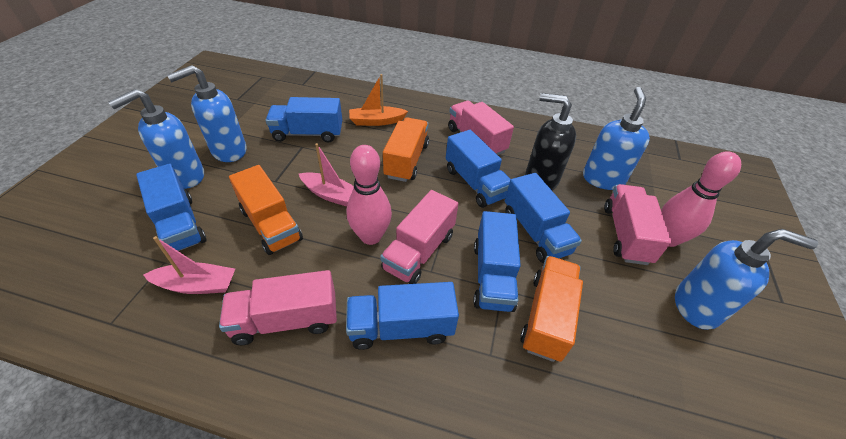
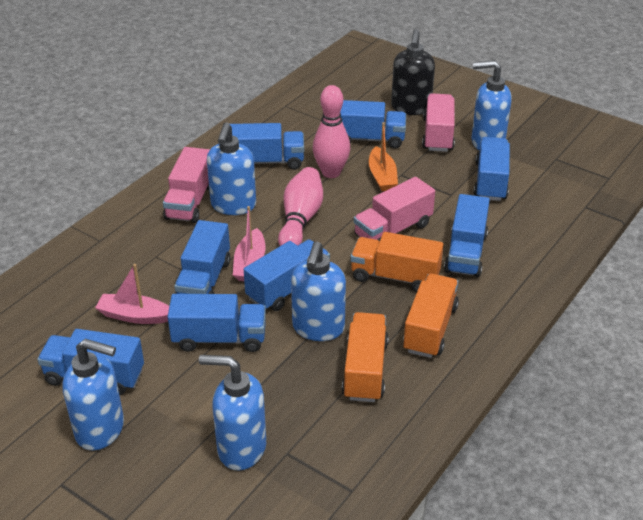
blue soap dispenser: [108,89,204,189] [167,65,247,162] [583,87,650,190] [675,229,818,330] = 4 -> [63,339,124,451] [199,355,266,470] [207,122,256,215] [291,241,346,341] [471,60,512,151] = 5
blue truck: [136,164,206,251] [266,97,342,142] [346,282,459,350] [446,130,511,208] [473,211,521,312] [505,173,582,263] = 6 -> [37,329,144,395] [168,294,266,352] [174,220,230,294] [230,123,304,170] [244,240,330,311] [340,100,406,149] [444,194,490,277] [474,137,510,201] = 8
pink truck: [219,270,337,345] [380,190,458,284] [448,101,514,155] [604,184,672,265] = 4 -> [163,147,210,223] [354,177,435,242] [422,93,455,152] = 3

